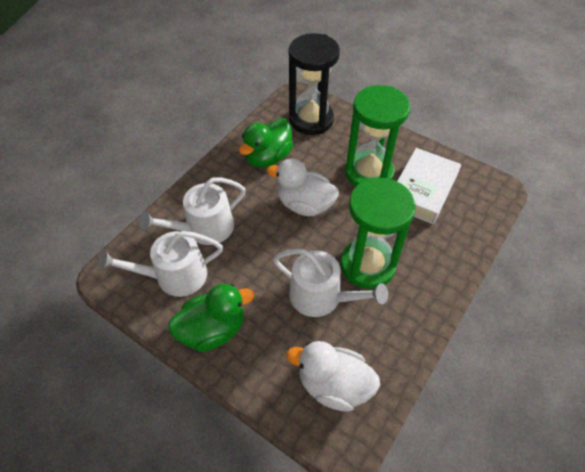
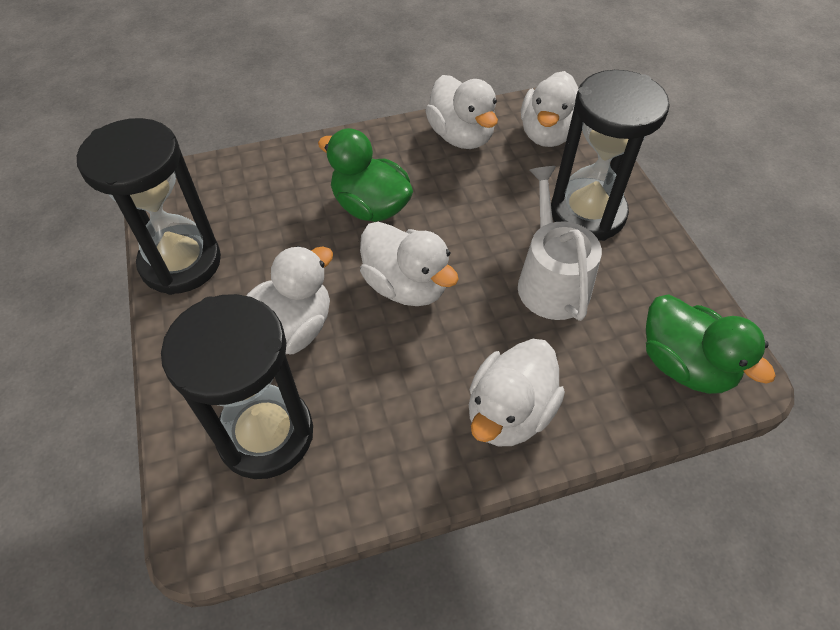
black hourglass: [289,33,340,135] = 1 -> [77,118,221,295] [161,294,313,479] [551,70,670,241] = 3
green hourglass: [340,178,416,289] [345,85,410,187] = 2 -> none = 0
white book: [397,148,461,224] = 1 -> none = 0
white duck: [267,158,339,216] [286,341,380,412] = 2 -> [246,246,333,355] [360,222,459,306] [425,75,498,149] [469,339,565,446] [521,71,578,147] = 5
white watering can: [99,231,223,297] [139,177,246,245] [273,249,388,317] = 3 -> [518,166,602,321] = 1

